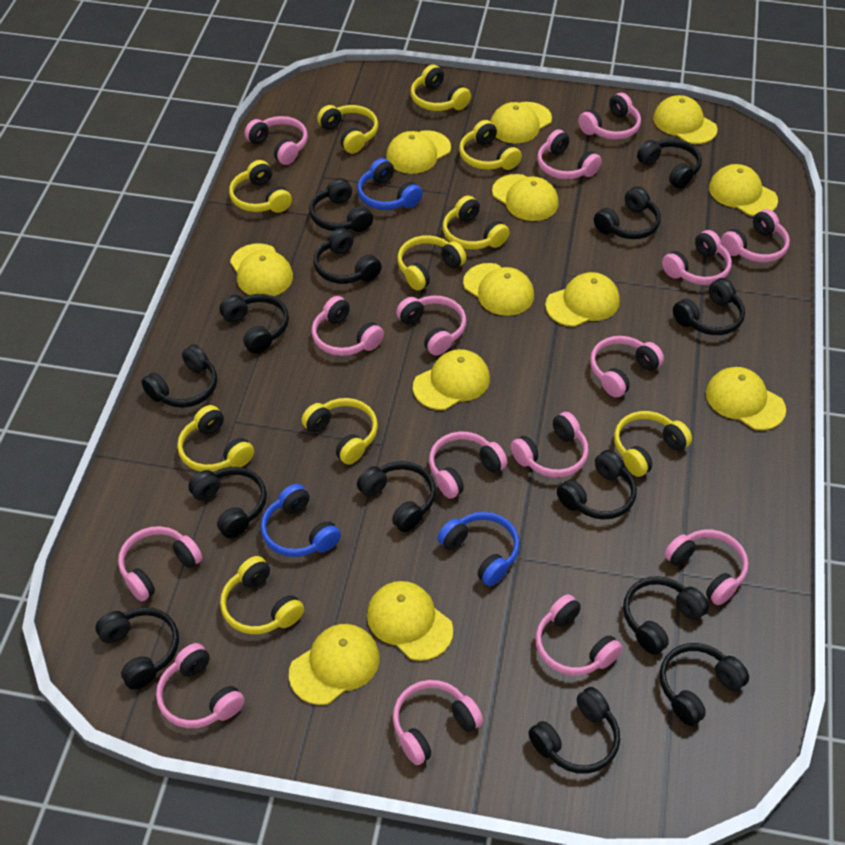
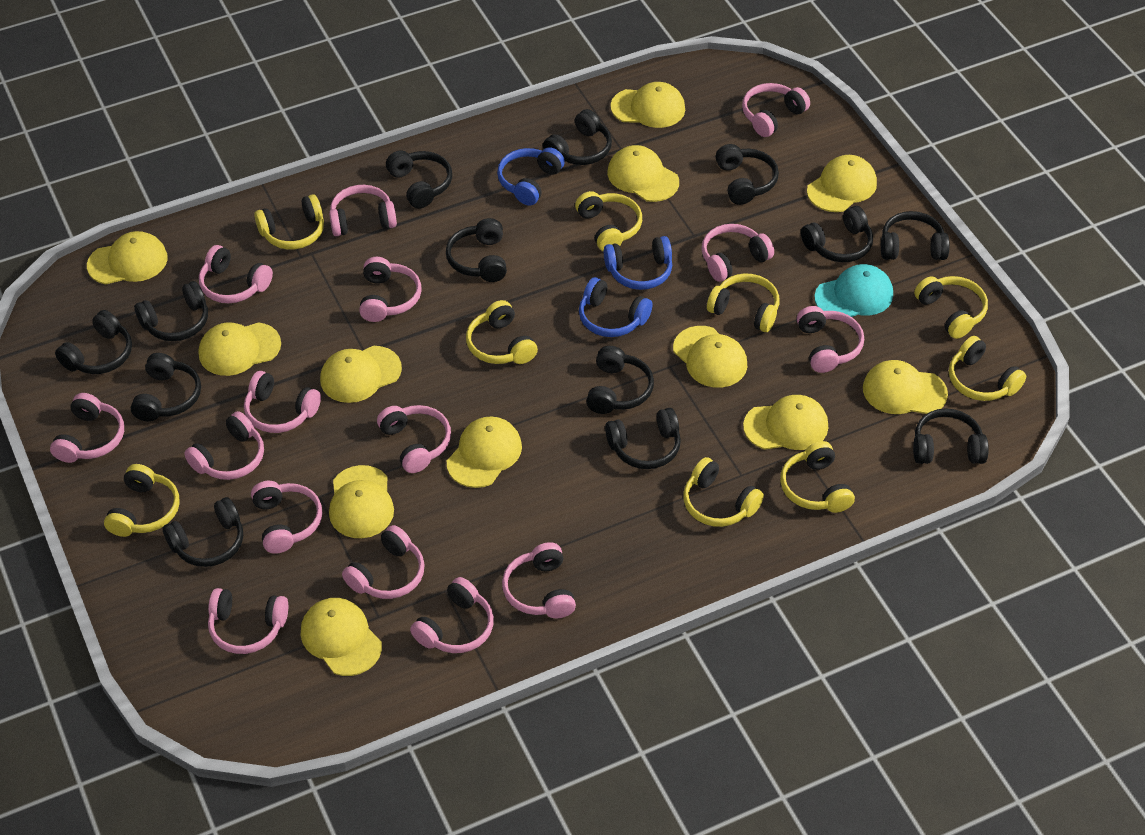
black headphones: [95,607,179,689] [141,344,217,408] [188,467,267,538] [220,294,289,354] [309,178,373,232] [313,228,382,284] [357,461,436,532] [528,687,620,774] [557,450,637,520] [594,187,661,239] [623,576,709,655] [637,139,702,189] [660,643,749,726] [673,278,745,335] = 14 -> [55,310,132,374] [131,353,201,422] [134,281,208,341] [163,497,243,567] [386,150,452,209] [446,218,507,282] [543,109,612,165] [586,346,654,414] [605,408,681,469] [716,144,779,205] [801,206,873,262] [881,211,950,260] [913,408,989,464] = 13
turquoise cap: none = 0 -> [815,264,893,317] = 1
yellow headphones: [177,405,254,472] [220,556,304,634] [229,160,292,213] [301,398,378,465] [317,105,378,154] [397,235,466,291] [411,65,471,111] [443,195,510,250] [459,120,522,170] [614,411,692,477] = 10 -> [104,464,180,537] [254,194,324,249] [466,300,538,364] [575,191,642,252] [683,457,764,527] [707,273,779,332] [780,441,855,513] [914,276,988,339] [949,336,1026,401] = 9

